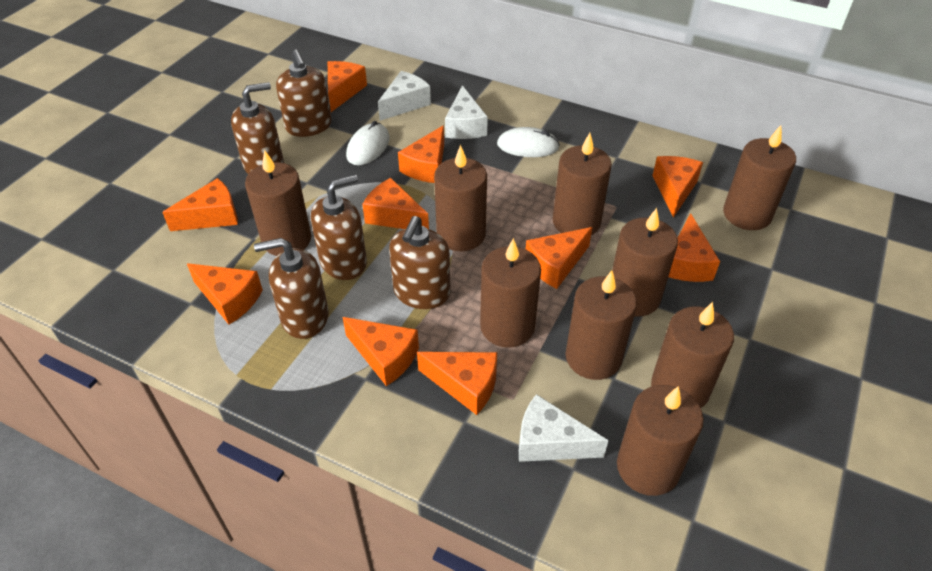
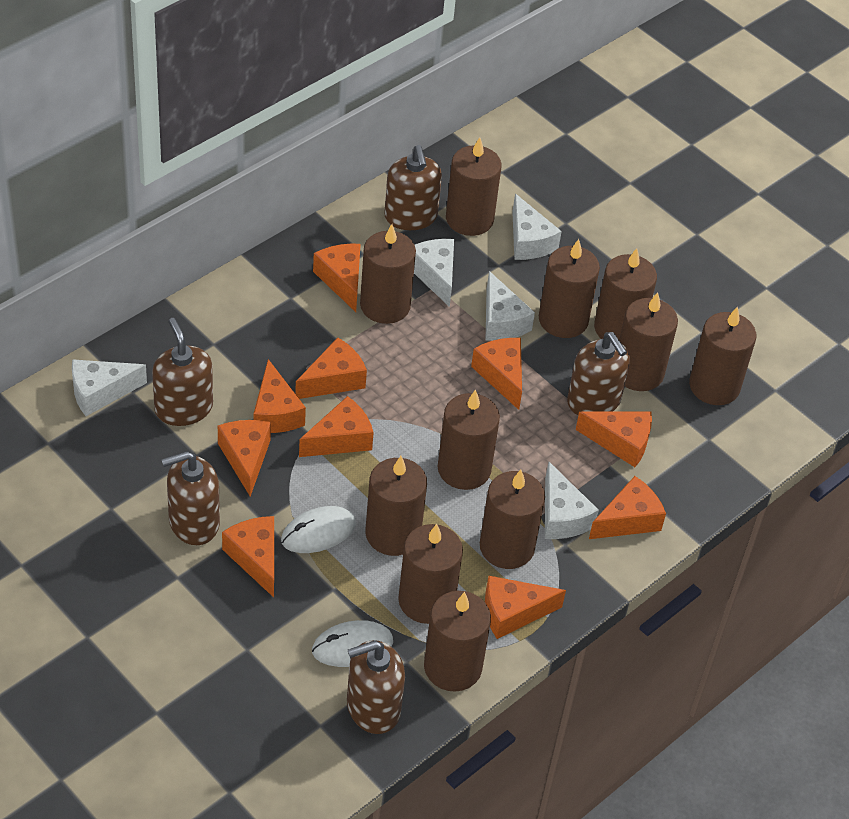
brown candle: [245,150,311,256] [434,145,487,251] [480,238,541,348] [553,133,612,235] [565,270,637,380] [612,208,678,317] [617,385,704,496] [651,302,734,408] [723,125,796,230] = 9 -> [360,224,416,324] [365,456,427,556] [398,524,463,624] [424,591,491,692] [438,390,500,490] [446,137,502,236] [480,470,545,569] [539,239,600,338] [594,248,657,339] [619,292,678,391] [689,306,756,405] = 11
white cheese: [378,71,431,121] [445,85,488,139] [519,394,609,462] = 3 -> [72,359,147,416] [414,239,454,307] [486,271,535,341] [512,194,562,260] [545,462,599,539] = 5

